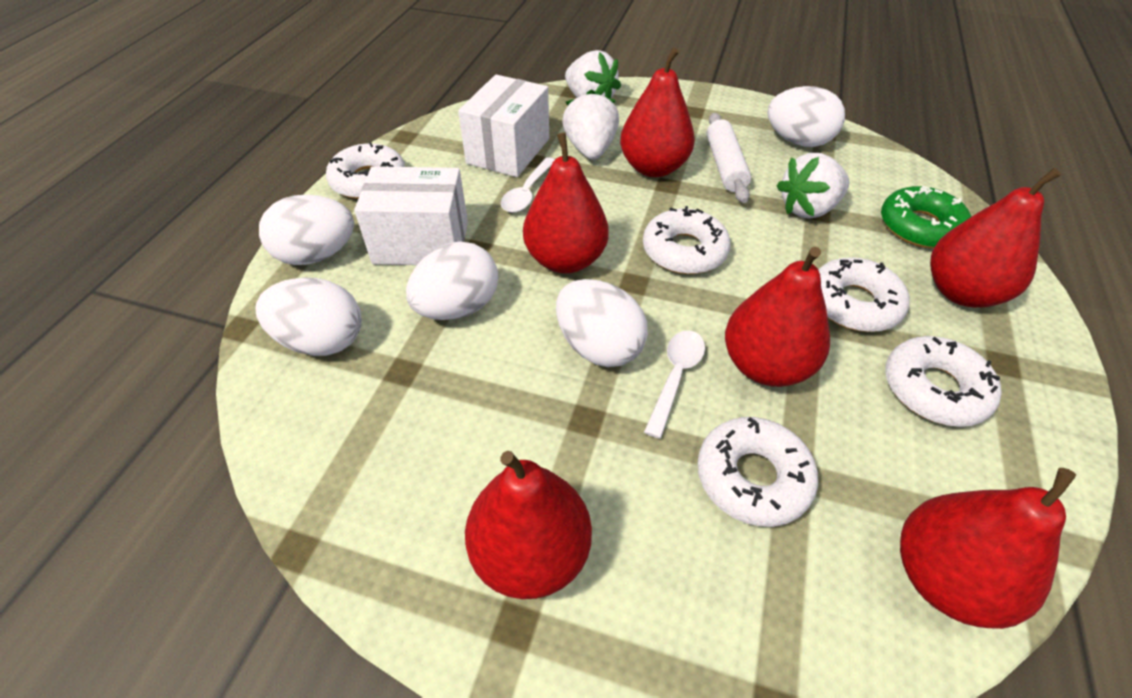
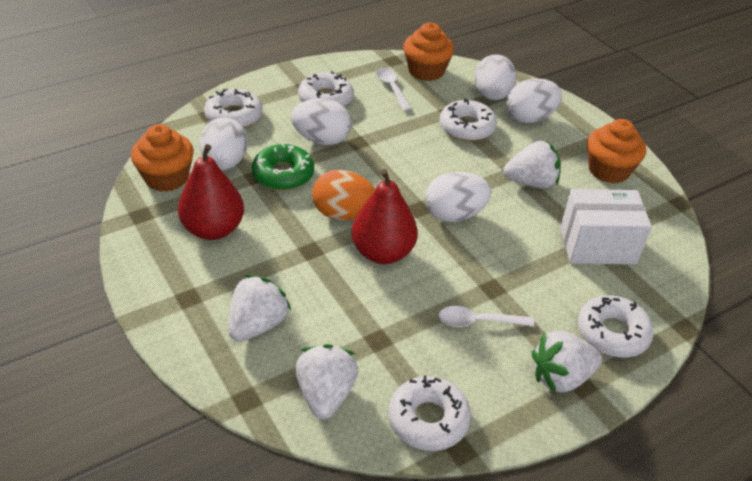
orange cupcake: none = 0 -> [131,124,194,192] [403,22,454,81] [587,119,646,183] = 3
orange egg: none = 0 -> [312,170,375,220] = 1
red pear: [465,451,592,599] [523,132,609,273] [620,48,695,177] [725,247,830,387] [900,468,1076,629] [930,168,1061,308] = 6 -> [178,144,244,240] [351,169,418,264] = 2
white box: [354,166,468,265] [458,75,549,177] = 2 -> [560,189,652,265] = 1
white rolling pin: [706,113,751,203] = 1 -> none = 0
white strawberry: [562,89,619,160] [565,50,621,99] [777,153,850,219] = 3 -> [228,275,291,342] [295,344,358,420] [503,141,561,189] [532,331,602,394] = 4

